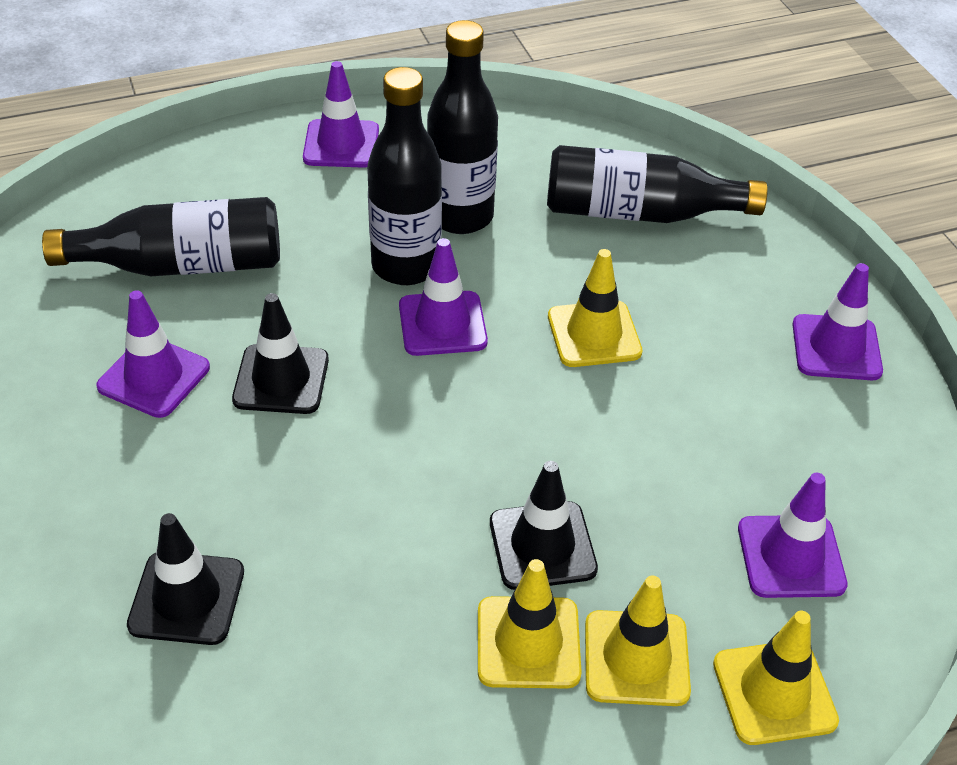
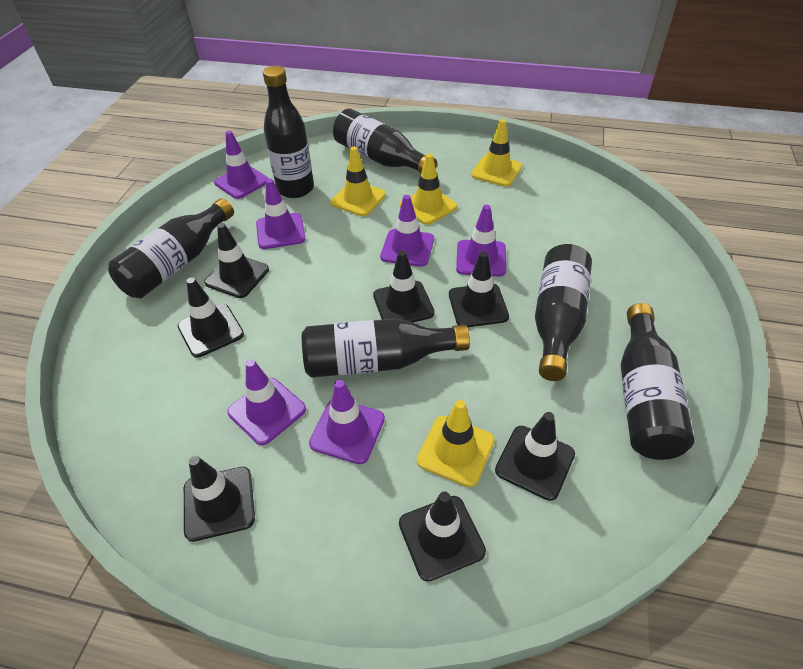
black bottle: [42,197,280,276] [367,67,442,285] [427,20,498,234] [547,145,768,223] = 4 -> [108,198,234,298] [263,66,314,198] [302,318,470,378] [333,109,437,173] [535,244,592,381] [621,303,695,460] = 6
black traffic cone: [127,513,244,645] [232,293,329,414] [490,461,598,590] = 3 -> [178,277,244,358] [184,456,255,542] [204,223,269,298] [373,250,435,322] [399,491,486,582] [449,252,509,327] [495,412,575,501] = 7
purple traffic cone: [96,290,210,418] [303,61,379,168] [399,238,488,356] [738,472,848,598] [792,263,883,380] = 5 -> [214,131,269,199] [227,359,306,445] [256,179,306,249] [309,380,385,464] [380,195,434,267] [456,205,506,276] = 6

